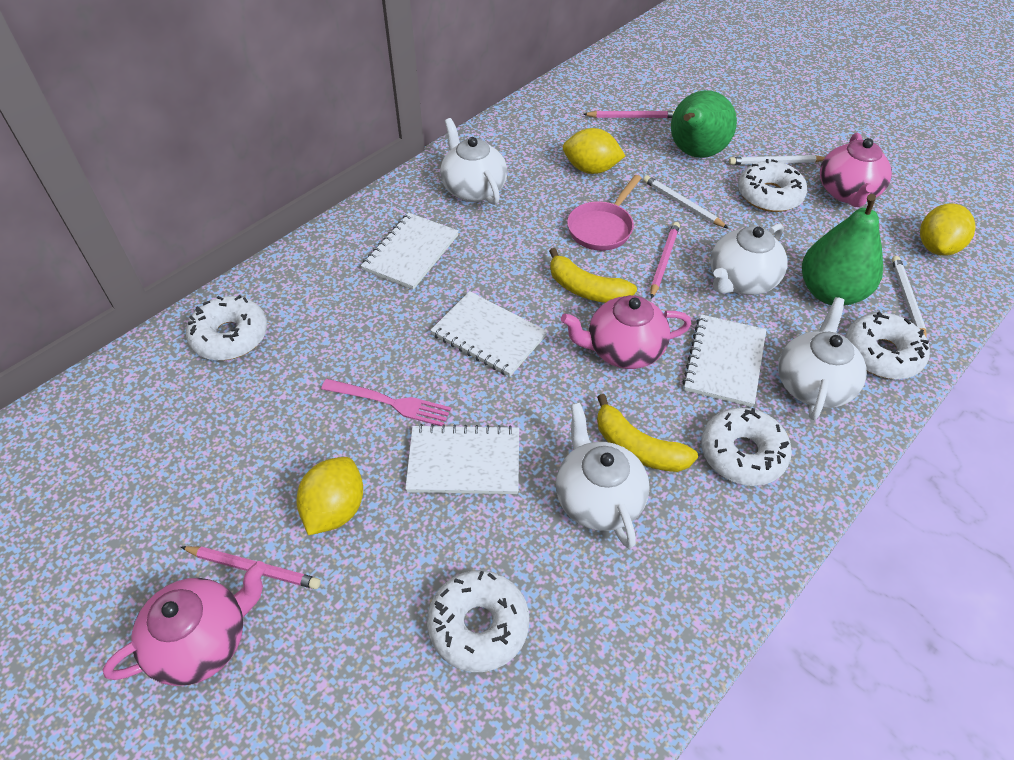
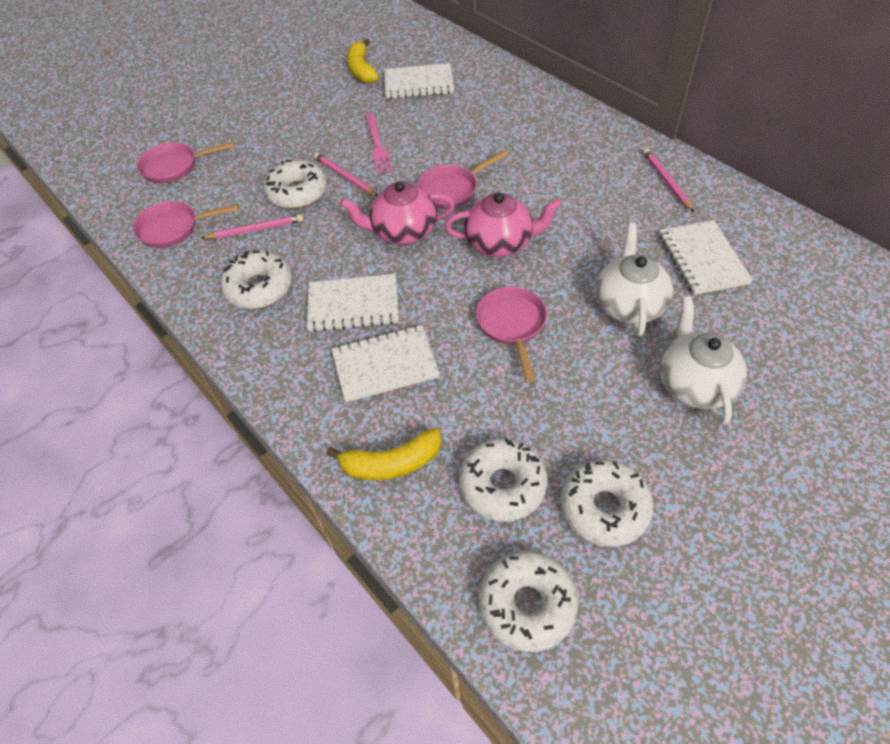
green pear: [671,90,737,158] [802,194,883,306] = 2 -> none = 0
pink pan: [567,175,641,251] = 1 -> [133,201,239,248] [137,141,235,183] [417,150,508,209] [476,286,547,382] = 4
pink teapot: [102,561,266,686] [561,295,691,369] [820,133,892,207] = 3 -> [340,181,455,245] [445,193,562,257] = 2
white pencil: [643,175,728,228] [729,155,825,165] [891,256,927,338] = 3 -> none = 0
white teapot: [440,118,507,205] [556,402,650,549] [710,224,788,295] [778,297,867,420] = 4 -> [595,223,673,336] [659,296,747,425] = 2
yellow lemon: [297,457,363,535] [563,128,626,174] [920,203,976,256] = 3 -> none = 0

